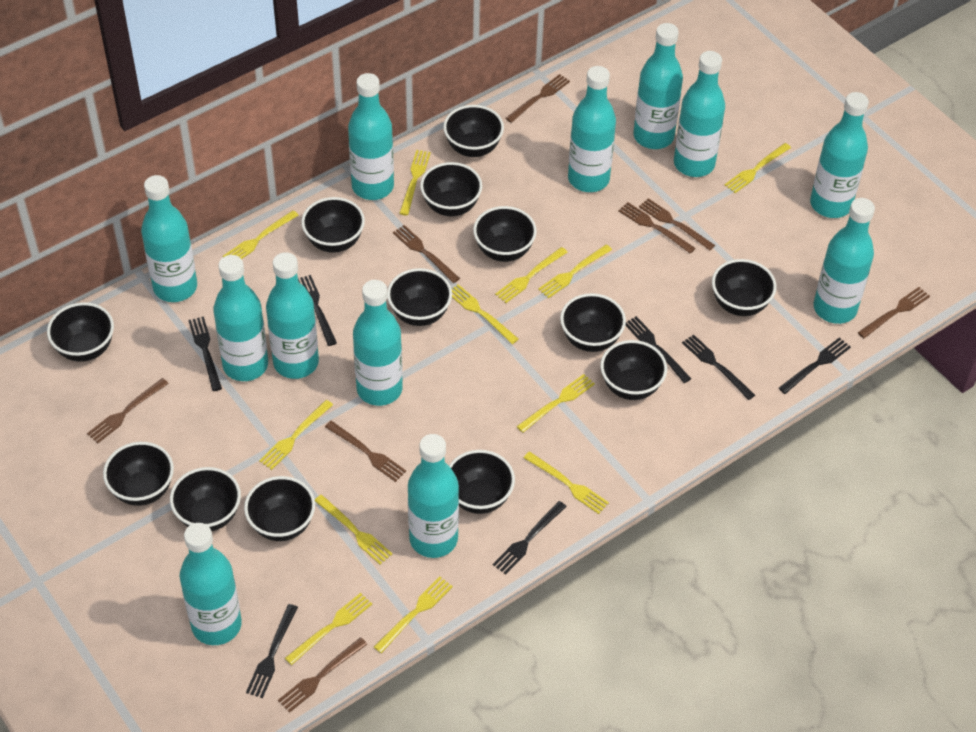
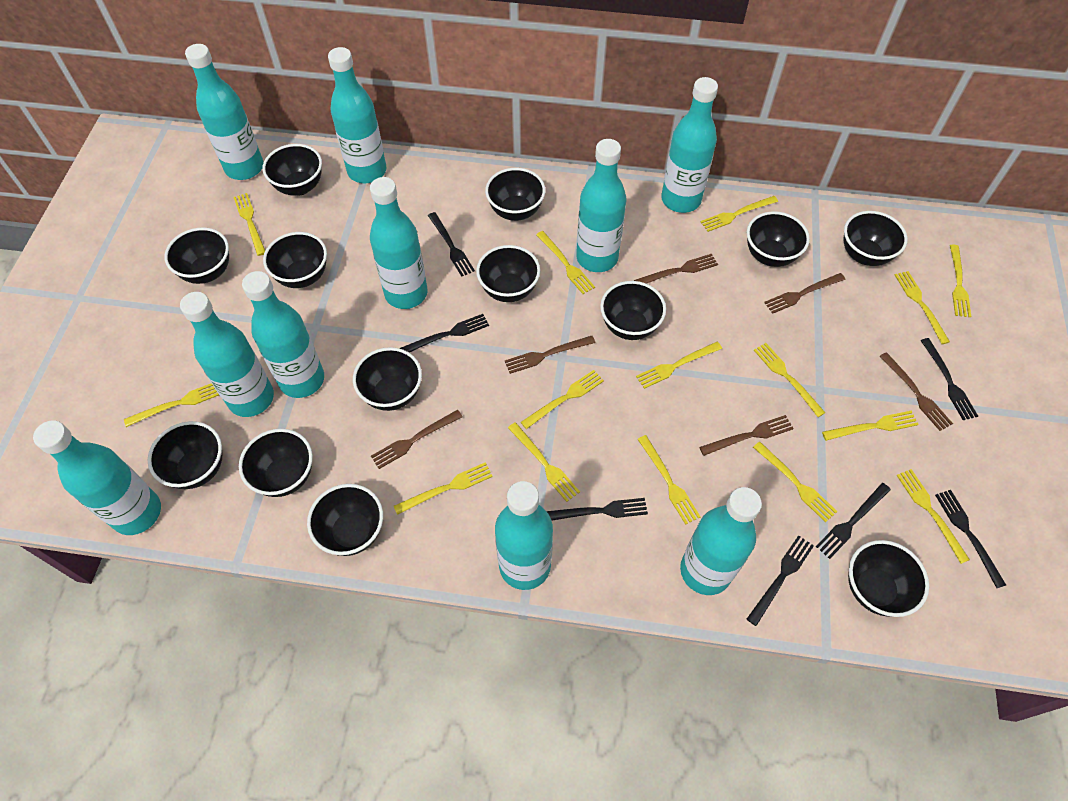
brown fork: [87,378,169,443] [278,637,367,713] [325,421,406,482] [393,225,460,283] [505,74,570,123] [618,202,696,254] [639,198,715,251] [858,287,930,338] = 8 -> [371,410,463,469] [505,336,595,374] [634,254,718,284] [699,415,794,456] [764,273,846,314] [879,352,953,431] = 6
turquoise bottle: [141,175,197,302] [180,523,242,645] [213,255,268,381] [266,252,319,379] [348,73,394,200] [353,280,403,406] [408,434,459,558] [568,66,616,192] [633,23,683,149] [674,51,725,177] [810,92,869,218] [813,198,875,324] = 12 -> [33,420,161,535] [180,292,274,417] [185,44,264,180] [242,271,324,398] [328,47,386,183] [370,177,428,309] [495,481,553,590] [576,139,626,272] [661,77,718,213] [680,487,762,595] = 10
yellow fork: [223,210,299,259] [259,400,333,470] [285,593,372,665] [315,495,392,564] [374,577,453,653] [399,150,431,215] [452,284,518,344] [495,247,567,303] [516,374,595,433] [524,452,609,514] [538,244,612,298] [725,143,791,193] = 12 -> [124,383,219,427] [234,193,265,256] [394,462,493,515] [508,422,580,502] [521,370,604,429] [536,231,595,294] [636,342,722,389] [638,435,701,525] [701,196,778,232] [753,442,838,522] [754,343,825,417] [822,411,919,441] [895,271,950,344] [896,469,970,564] [950,245,971,317] = 15

